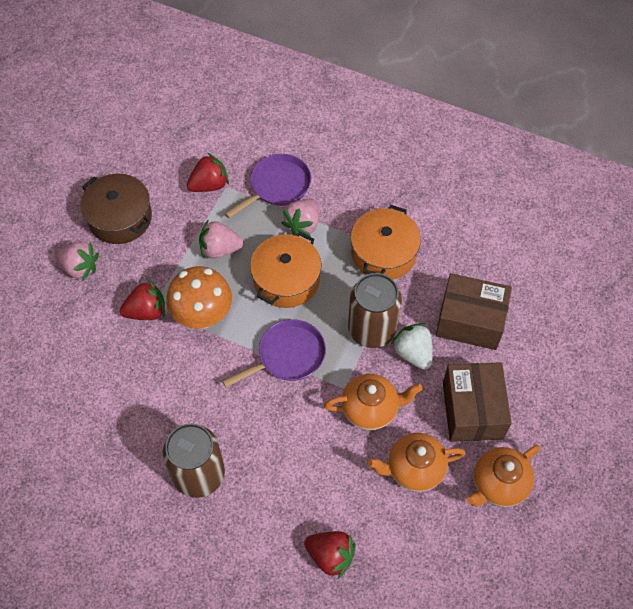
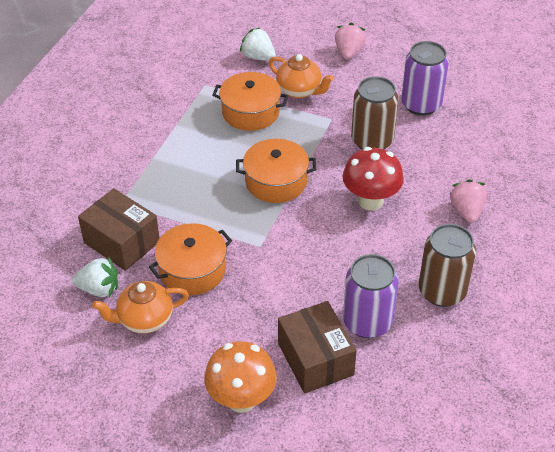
brown pot: [81,174,152,244] = 1 -> none = 0
orange pot: [250,232,321,308] [351,205,421,280] = 2 -> [149,223,232,295] [212,72,288,131] [236,139,316,203] = 3
orange teapot: [324,374,423,430] [368,433,466,492] [467,445,540,507] = 3 -> [92,281,189,333] [268,54,334,99] = 2
pink strawberry: [54,241,99,281] [199,219,243,259] [281,199,319,237] = 3 -> [335,23,366,60] [449,180,487,223] = 2
purple can: none = 0 -> [343,254,399,338] [401,41,449,116] = 2
purple pan: [223,319,326,387] [225,154,311,218] = 2 -> none = 0
red mushroom: none = 0 -> [343,147,404,211] = 1
red strawberry: [120,280,165,320] [187,153,229,192] [304,531,356,579] = 3 -> none = 0
white strawberry: [391,323,433,370] = 1 -> [72,257,118,297] [240,27,276,61] = 2

